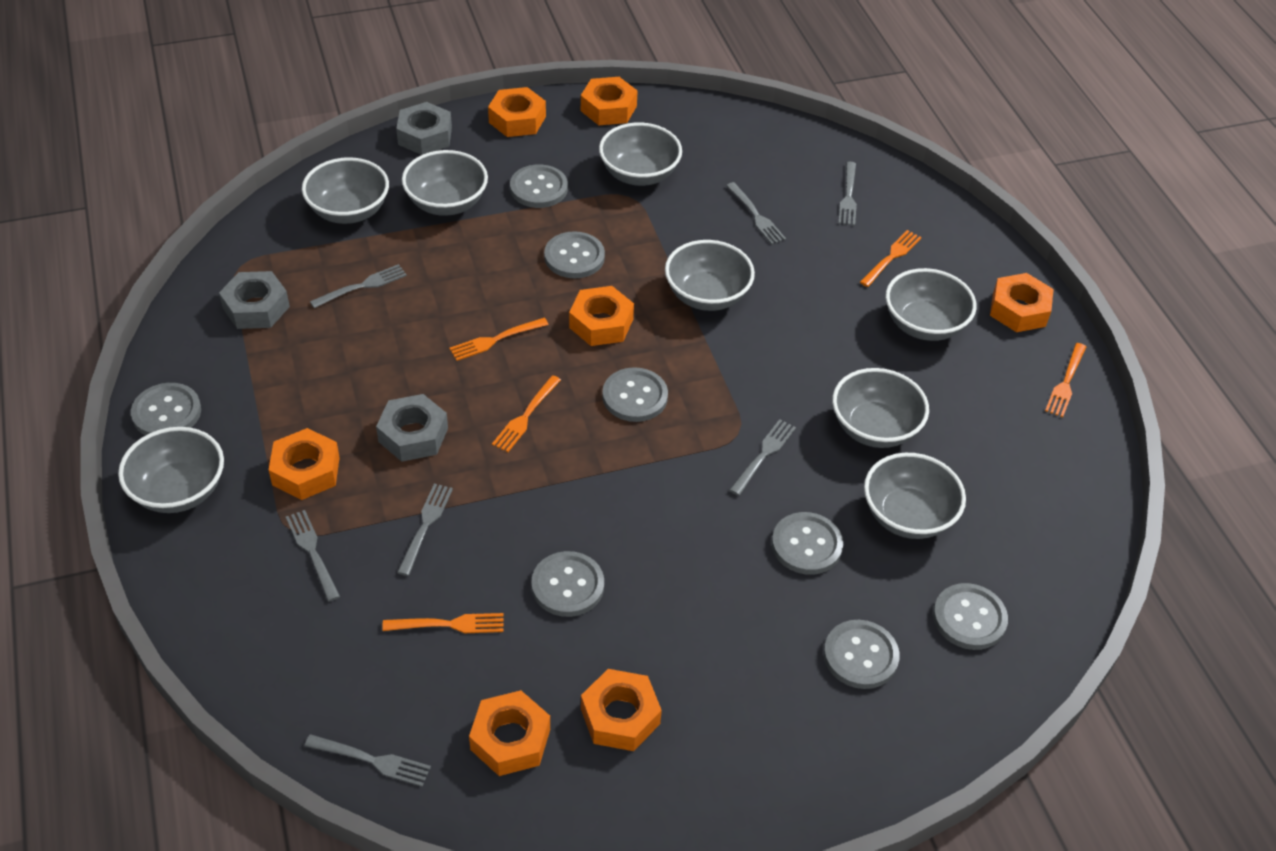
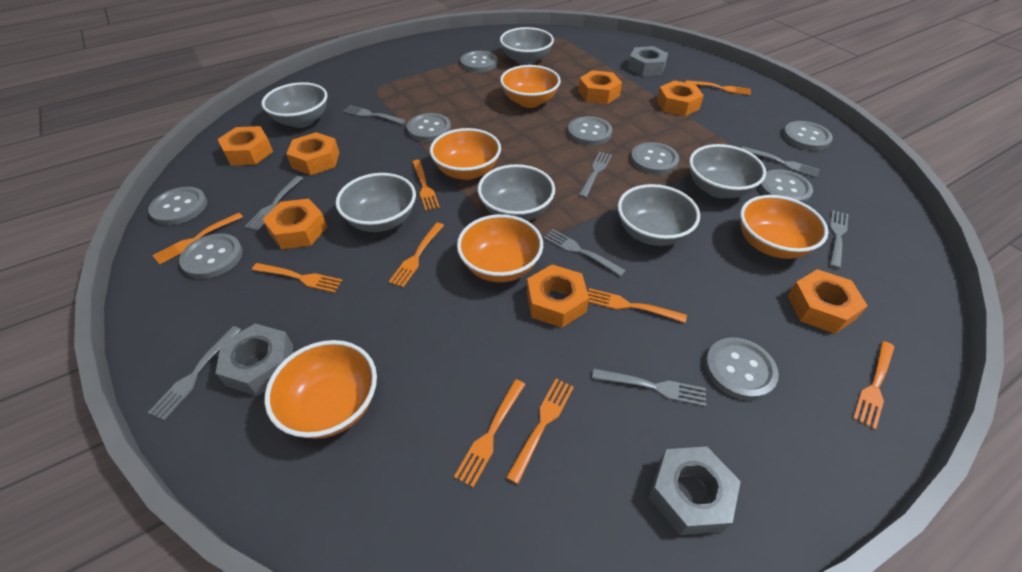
grey bowl: [118,427,224,513] [302,157,389,224] [402,150,488,216] [599,122,682,186] [665,240,755,311] [832,368,929,448] [864,453,966,539] [886,268,977,341] = 8 -> [262,82,328,128] [336,173,416,232] [478,164,555,221] [500,27,554,65] [618,184,700,246] [689,144,766,198] = 6
grey button: [131,383,201,435] [510,165,568,208] [531,551,604,617] [544,231,605,278] [602,367,668,422] [772,512,843,575] [824,620,900,689] [933,583,1008,650] = 8 -> [148,187,207,225] [179,233,243,279] [407,113,451,142] [461,51,497,72] [568,116,612,145] [631,142,679,175] [705,337,779,400] [758,169,813,203] [783,121,833,150] = 9
grey fork: [286,510,340,601] [305,734,431,787] [310,264,407,308] [397,484,453,576] [726,182,786,245] [730,419,796,496] [838,162,857,226] = 7 -> [148,326,241,420] [245,176,303,231] [343,105,406,124] [543,229,626,276] [578,152,612,198] [592,369,706,407] [742,147,820,178] [830,210,849,269] = 8
orange bowl: none = 0 -> [264,340,377,439] [430,128,501,180] [457,214,543,282] [500,65,561,108] [740,195,829,259] = 5
orange fork: [382,613,504,633] [449,318,549,361] [492,375,561,452] [860,230,922,287] [1045,343,1086,417] = 5 -> [152,213,243,264] [252,263,343,293] [389,223,444,287] [412,160,440,211] [454,379,526,487] [506,379,574,484] [588,288,687,323] [686,80,751,95] [853,341,894,430] = 9

